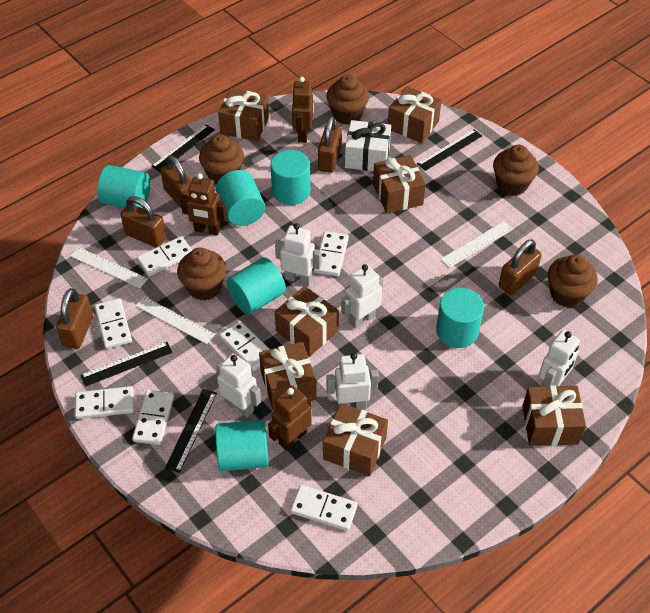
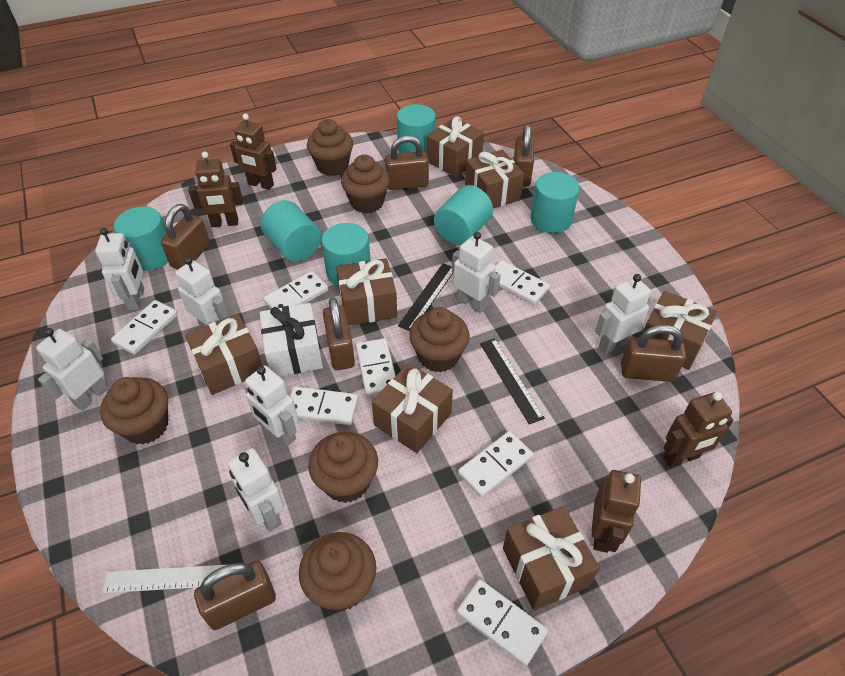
black ruler: [81,342,172,387] [151,124,215,172] [165,389,217,473] [417,129,482,171] = 4 -> [398,263,453,331] [480,338,545,424] = 2
brown cupcake: [177,247,227,301] [199,135,244,184] [326,74,369,125] [493,145,539,196] [548,254,598,308] = 5 -> [100,377,168,445] [299,532,376,611] [307,119,353,176] [308,432,378,503] [341,155,390,213] [409,307,470,373] = 6
brown padlock: [56,288,93,349] [120,196,167,248] [160,155,192,209] [318,116,342,173] [499,239,542,295] = 5 -> [161,204,210,269] [194,561,276,630] [323,297,355,370] [385,135,429,190] [513,124,534,187] [621,325,686,382] = 6
brown robot: [180,173,227,236] [268,385,312,450] [292,77,313,143] = 3 -> [188,151,243,227] [230,113,277,190] [591,470,641,553] [663,392,733,468] = 4
white robot: [217,353,261,418] [275,223,322,285] [326,353,379,409] [341,264,383,329] [539,330,580,387] = 5 -> [36,328,108,411] [95,228,144,310] [175,257,229,327] [228,448,284,532] [244,366,298,447] [452,232,501,313] [595,274,651,354] = 7
white ruler: [70,247,148,288] [136,296,215,344] [440,221,512,268] = 3 -> [102,564,229,593] = 1

